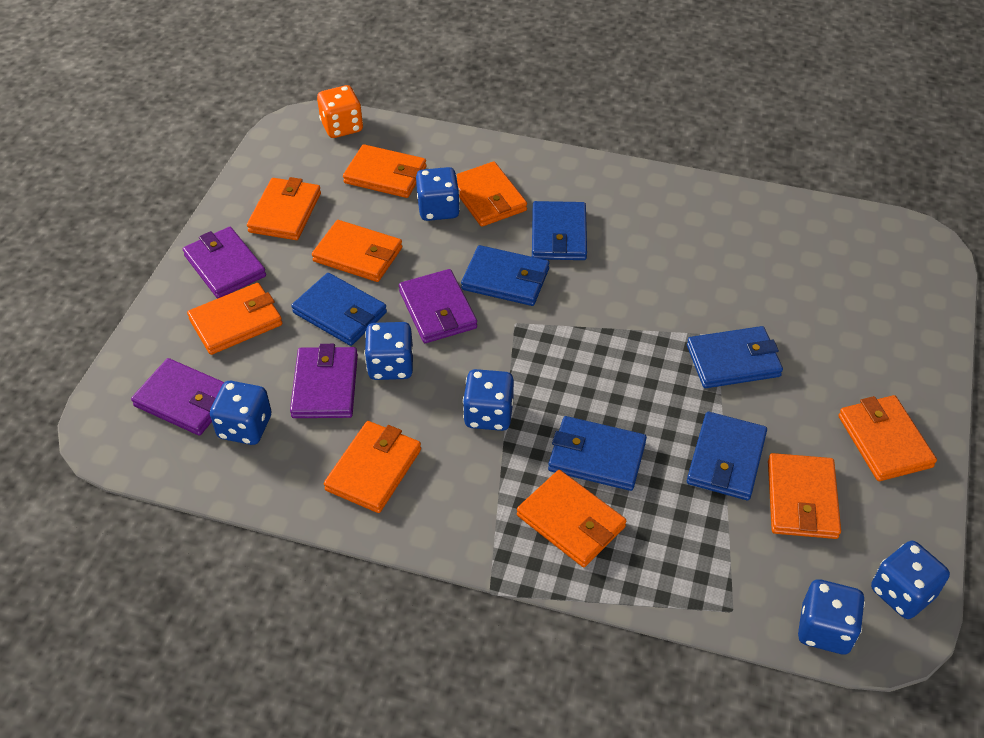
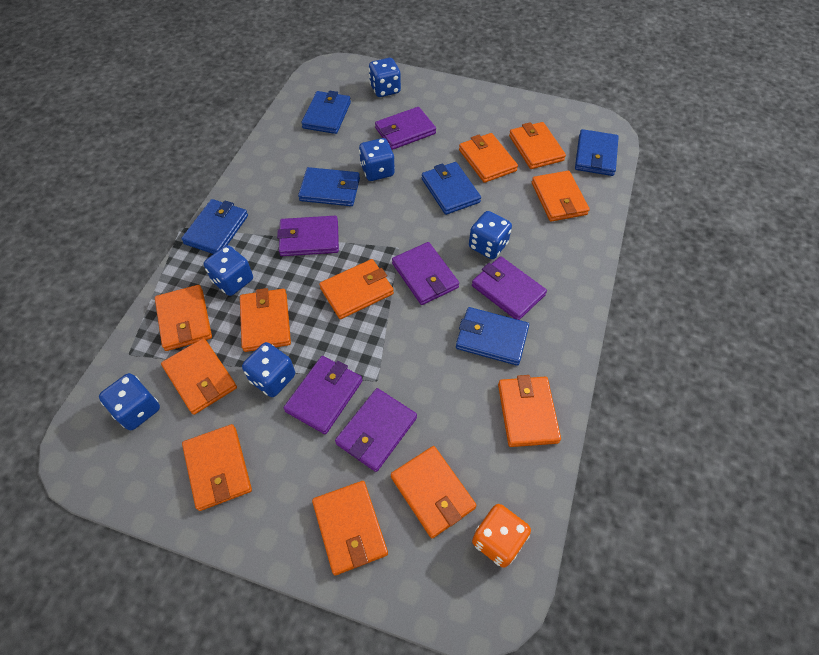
orange wallet: [187,283,282,355] [247,177,321,240] [312,220,402,282] [324,421,421,513] [343,144,426,198] [456,162,527,227] [517,470,626,567] [768,453,841,539] [838,395,937,481] = 9 -> [155,285,212,351] [161,338,237,415] [182,424,252,511] [240,288,291,352] [312,481,388,575] [319,259,394,319] [391,446,477,538] [459,133,518,183] [498,375,561,447] [509,122,566,169] [532,171,590,222] = 11
purple wallet: [131,358,224,436] [183,227,266,298] [290,344,358,418] [399,269,477,343] = 4 -> [277,216,339,256] [284,356,362,434] [335,388,417,472] [375,107,436,150] [392,242,459,305] [472,256,547,320] = 6

